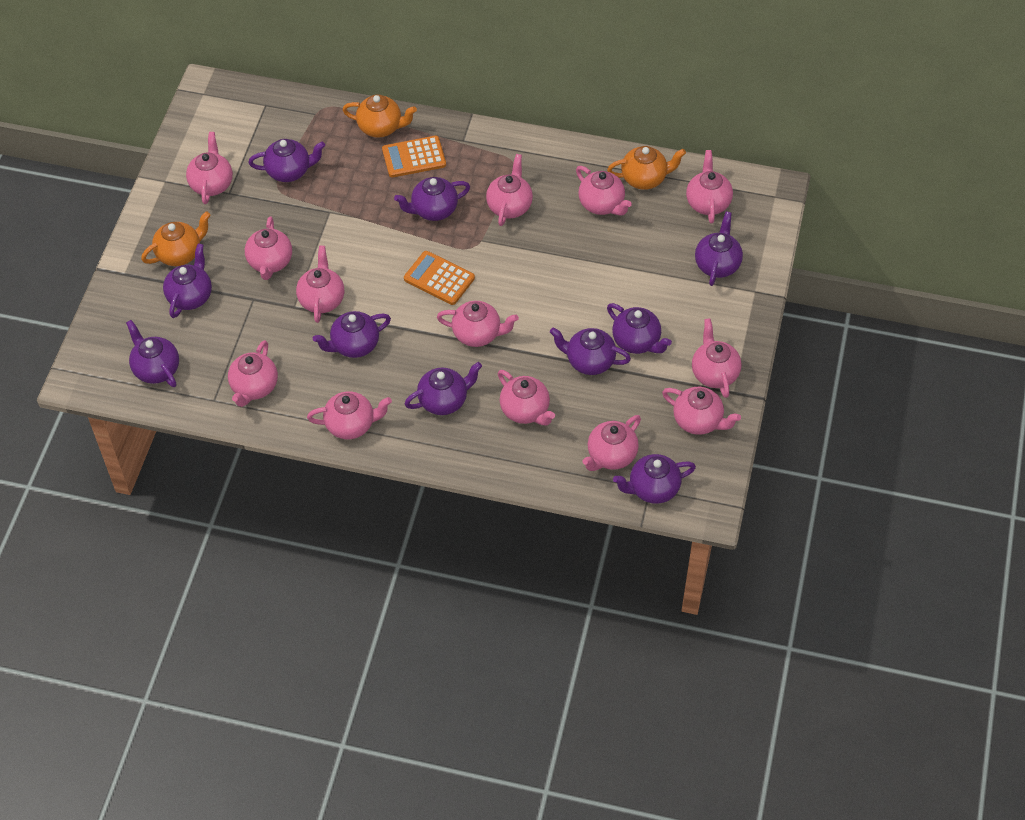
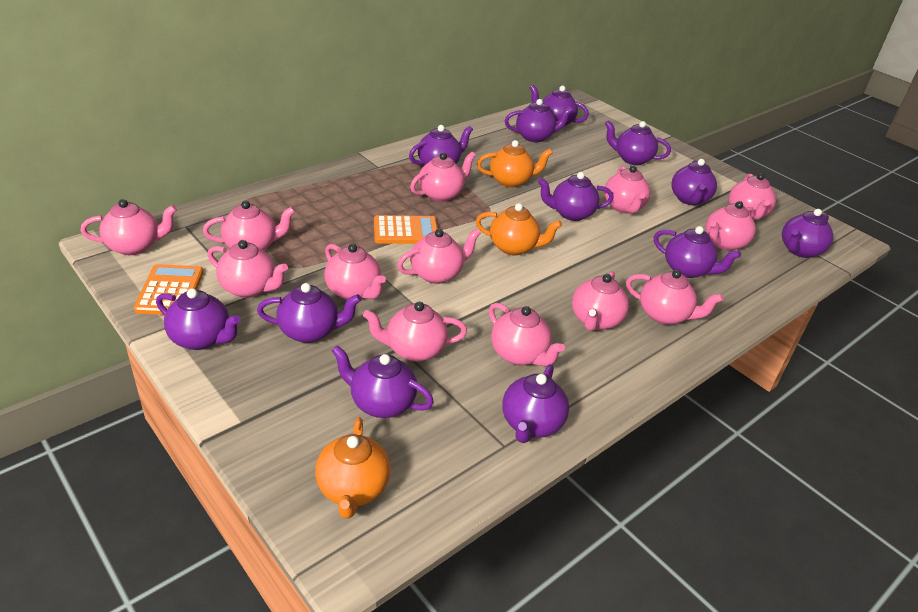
purple teapot: [126,320,179,387] [163,243,212,318] [248,139,325,182] [313,311,391,358] [394,177,470,221] [405,362,482,415] [550,327,631,375] [607,303,672,354] [613,454,696,504] [695,211,743,286] = 10 -> [156,288,241,350] [257,283,361,343] [332,345,434,418] [409,125,473,165] [502,364,569,443] [504,99,573,142] [529,85,589,127] [538,172,614,221] [605,120,671,165] [654,226,741,278] [671,159,717,205] [782,209,834,258] = 12

